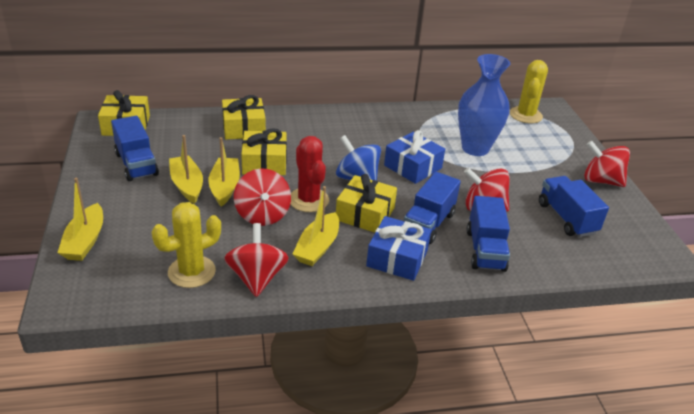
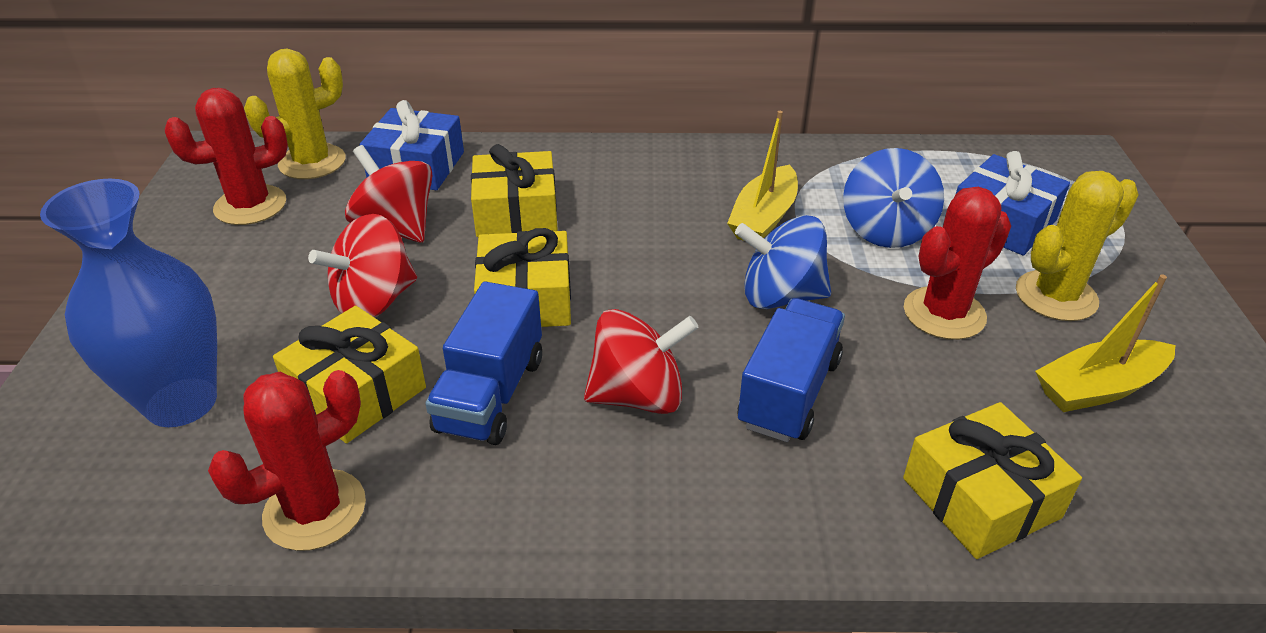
blue spinning top: [336,135,381,181] = 1 -> [735,215,831,309] [843,148,944,248] = 2
blue truck: [111,116,159,181] [404,172,461,244] [467,196,510,272] [539,176,609,237] = 4 -> [425,282,542,445] [738,298,845,442] = 2
red cactus: [290,136,329,212] = 1 -> [165,88,288,225] [208,370,366,551] [904,187,1011,340] = 3
red spinning top: [224,223,289,297] [234,168,291,226] [464,167,510,212] [584,141,630,187] = 4 -> [308,214,417,318] [345,145,432,243] [584,309,699,414] = 3
yellow boat: [57,178,103,261] [169,135,203,204] [208,137,240,207] [293,186,339,266] = 4 -> [727,111,798,241] [1035,274,1175,412] = 2

